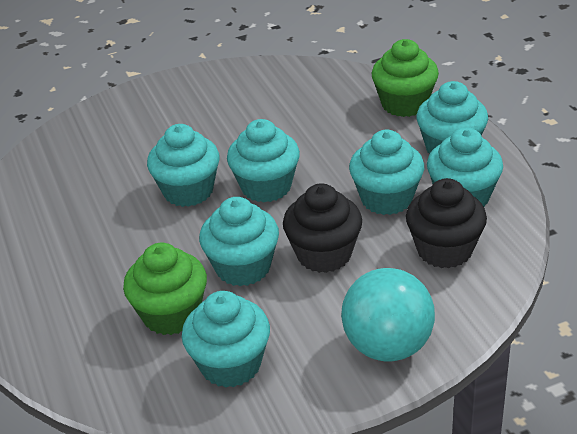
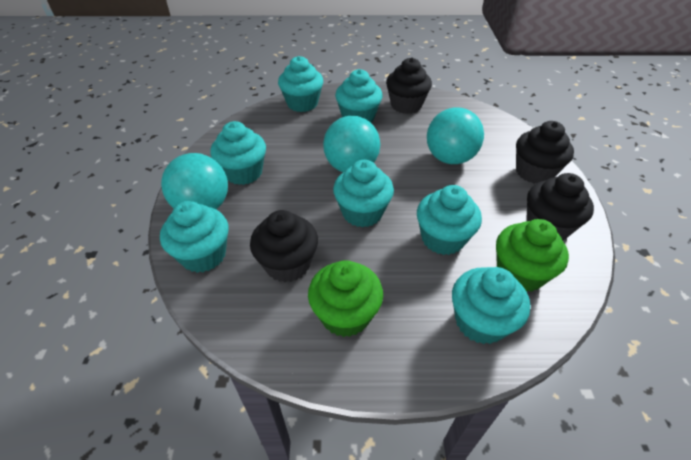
black cupcake: [283,183,362,273] [406,178,487,268] = 2 -> [250,210,318,282] [386,58,432,114] [516,121,574,184] [526,173,594,241] = 4
turquoise ball: [341,268,435,362] = 1 -> [161,153,228,209] [323,116,380,172] [427,107,484,164] = 3

